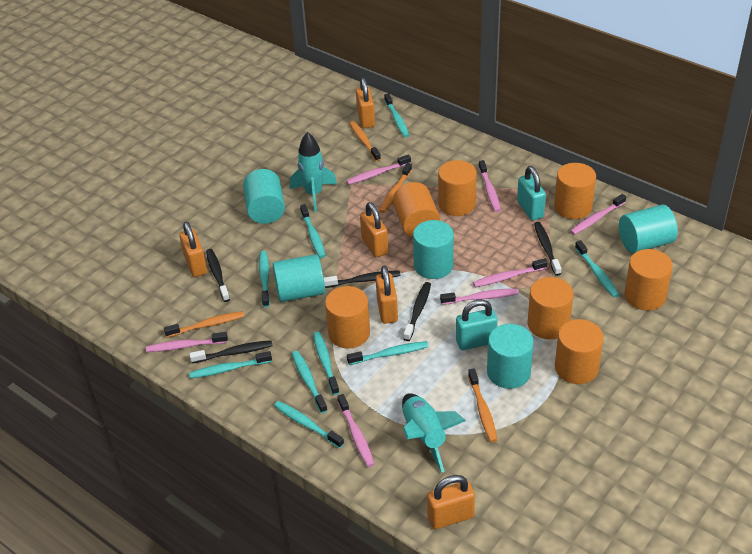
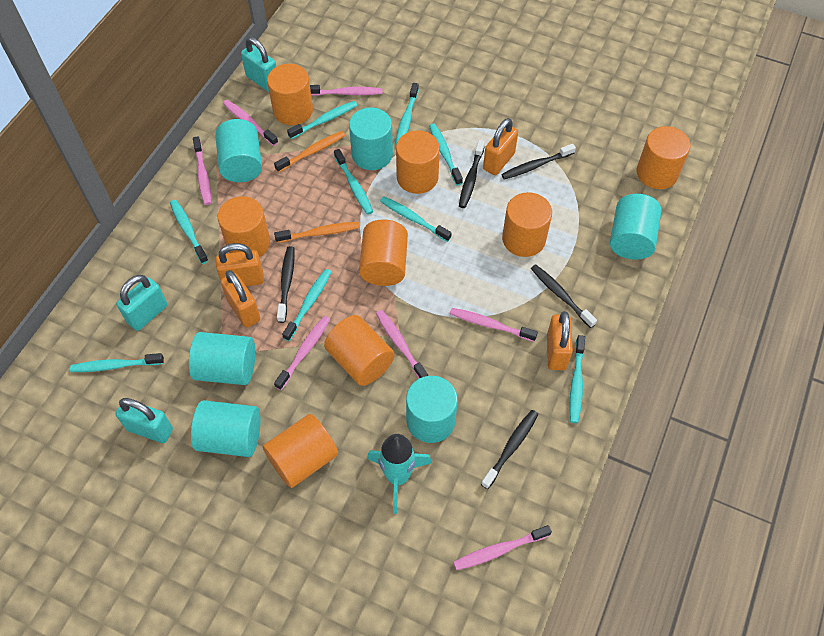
orange cylinder: [325,286,370,348] [393,182,440,238] [438,160,477,216] [527,277,574,339] [554,163,596,219] [555,319,604,384] [624,249,673,310] = 7 -> [218,196,270,257] [263,414,338,488] [267,64,313,125] [324,315,395,386] [359,219,408,286] [396,131,440,194] [502,192,552,257] [637,126,691,189] = 8
orange padlock: [179,222,207,277] [356,78,375,128] [360,202,388,257] [376,265,398,324] [427,475,475,529] = 5 -> [216,243,264,286] [221,270,261,328] [483,118,518,175] [547,311,573,370] = 4
orange toothbrush: [164,311,244,338] [349,121,381,161] [379,163,412,213] [468,368,497,442] = 4 -> [274,131,345,172] [274,222,360,243] = 2
turquoise cylinder: [243,169,285,224] [273,254,325,302] [413,220,454,279] [487,324,534,389] [619,205,678,253] = 5 -> [189,332,255,385] [191,400,261,457] [215,119,262,182] [349,108,393,170] [406,376,458,443] [610,194,662,260] = 6
turquoise padlock: [456,299,498,350] [517,166,546,221] = 2 -> [116,275,168,331] [116,398,173,443] [241,37,276,92] = 3
turquoise rocket: [290,132,337,212] [402,393,466,473] = 2 -> [367,434,432,514] = 1

